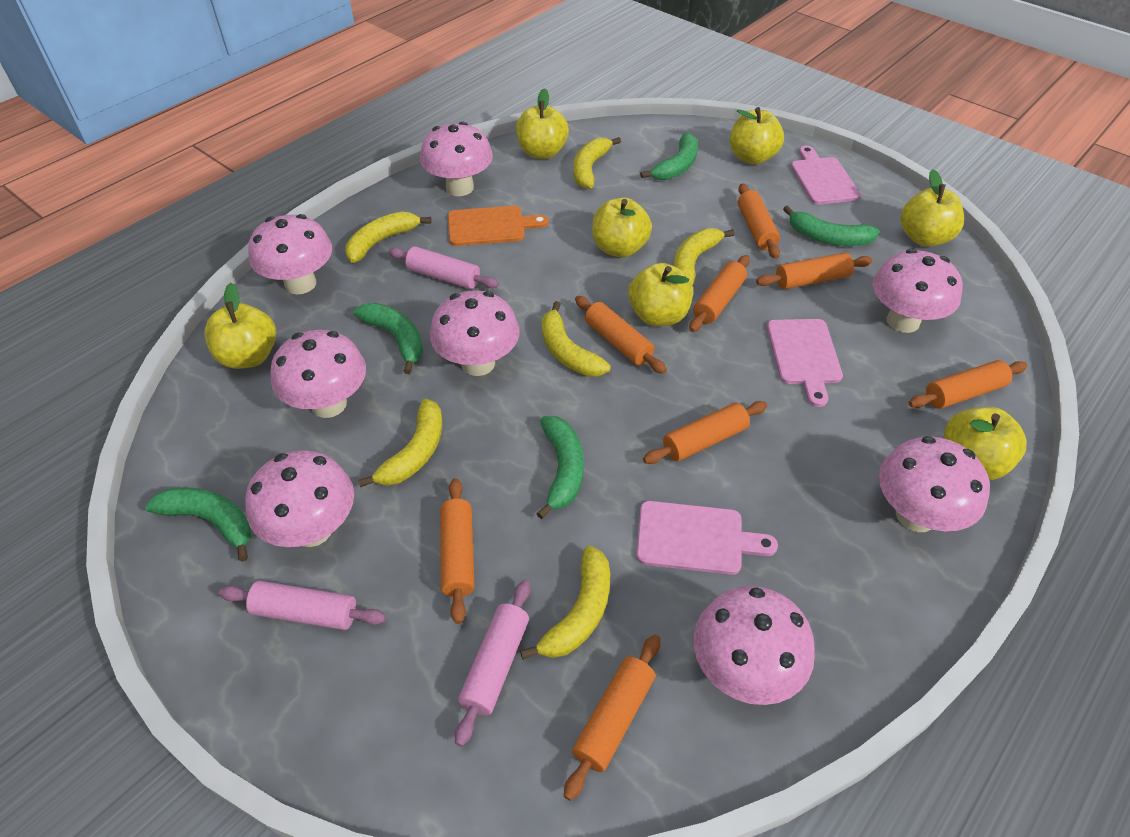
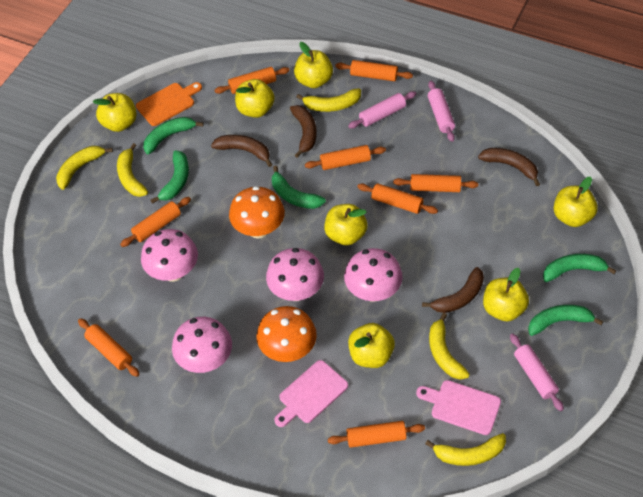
brown banana: none = 0 -> [211,135,272,167] [290,105,317,158] [422,267,484,313] [478,148,540,186] = 4
orange mushroom: none = 0 -> [229,186,285,239] [256,306,317,362] = 2
pink cutting board: [636,501,778,575] [767,319,843,407] [791,146,861,205] = 3 -> [274,360,348,427] [416,380,501,435] = 2
pink mushroom: [245,450,354,547] [248,214,332,294] [270,330,366,418] [420,122,493,196] [430,290,520,376] [694,586,815,705] [872,249,963,333] [879,436,990,532] = 8 -> [141,229,198,282] [172,317,232,373] [266,248,324,301] [344,248,403,302] = 4
yellow banana: [346,211,431,263] [358,399,442,487] [520,546,610,660] [541,301,611,376] [573,137,621,189] [674,228,735,285] = 6 -> [56,146,113,190] [117,143,148,197] [296,88,361,112] [425,433,506,466] [429,313,470,380] = 5

